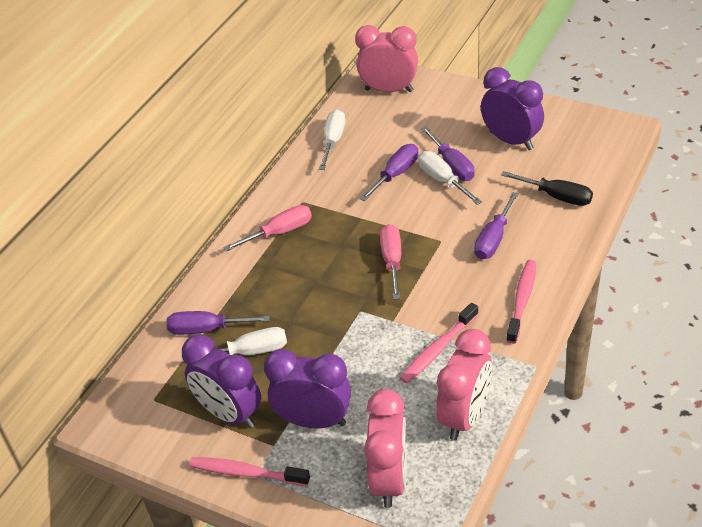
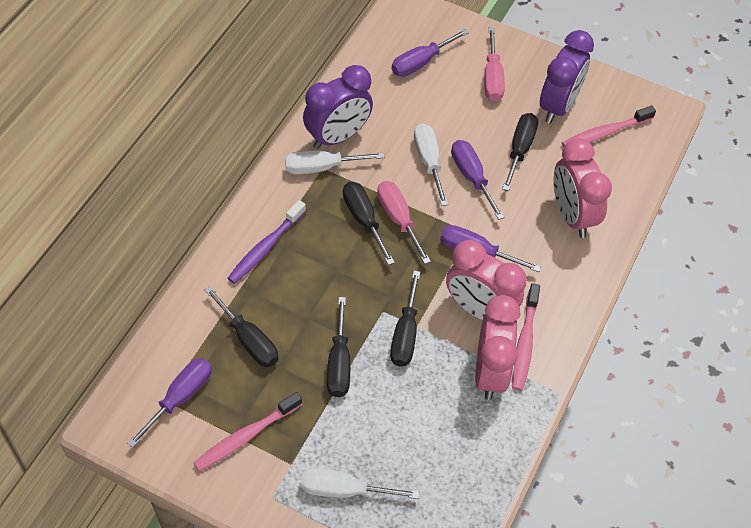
black screwdriver: [501,171,593,206] = 1 -> [204,286,278,367] [327,297,350,397] [343,182,395,265] [390,271,420,367] [502,113,538,191] = 5
purple clock: [182,335,261,429] [264,349,351,428] [481,67,544,150] = 3 -> [303,65,373,149] [540,30,594,124] = 2
purple toothbrush: none = 0 -> [227,200,306,284] = 1

